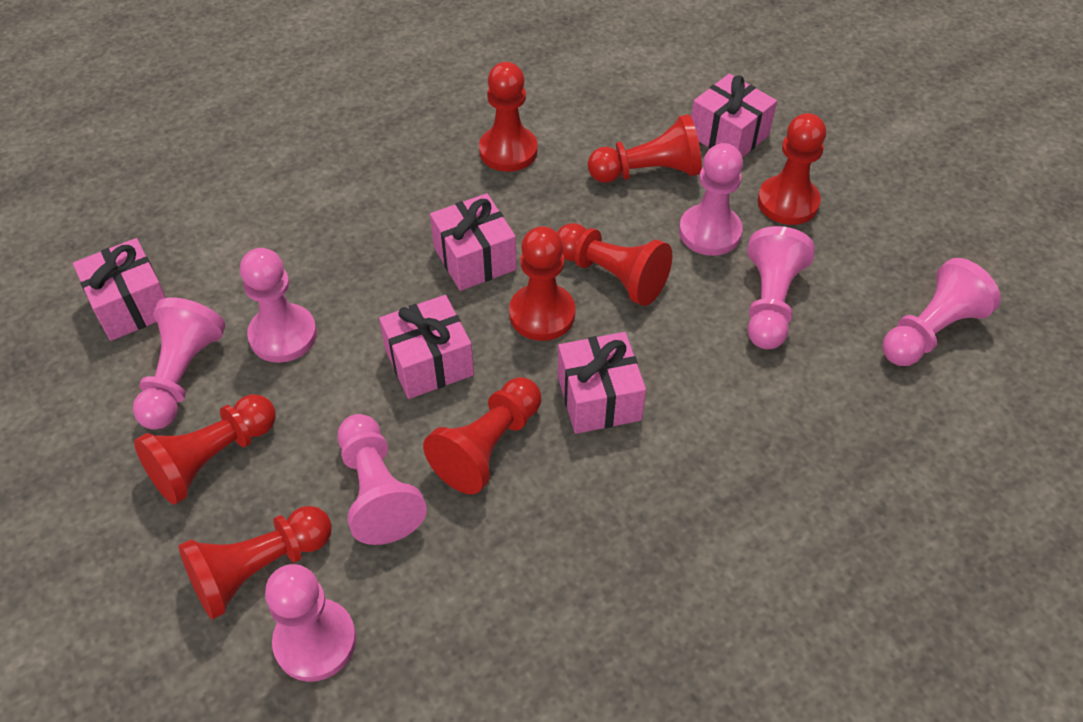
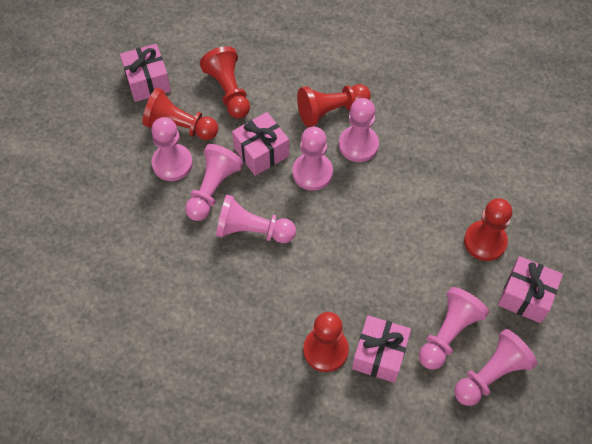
pink gift: [73,238,166,341] [379,295,474,399] [430,193,517,291] [558,332,646,434] [691,74,777,157] = 5 -> [120,44,171,102] [232,112,289,176] [352,315,411,383] [498,256,563,323] = 4
red pawn: [134,394,276,505] [178,506,332,619] [423,377,541,495] [479,62,538,172] [509,226,576,341] [557,223,672,306] [588,114,702,183] [758,113,826,225] = 8 -> [142,88,218,140] [200,46,250,118] [297,84,371,127] [303,312,349,372] [464,198,512,261] = 5

